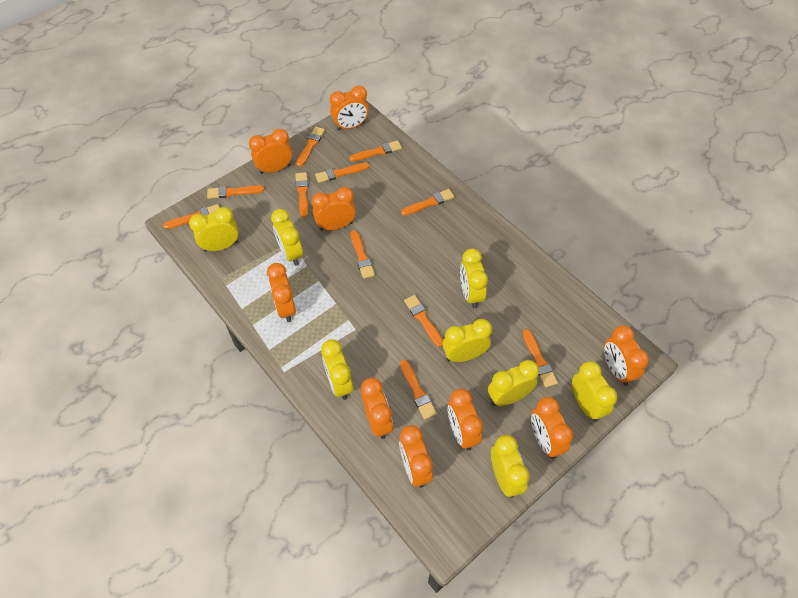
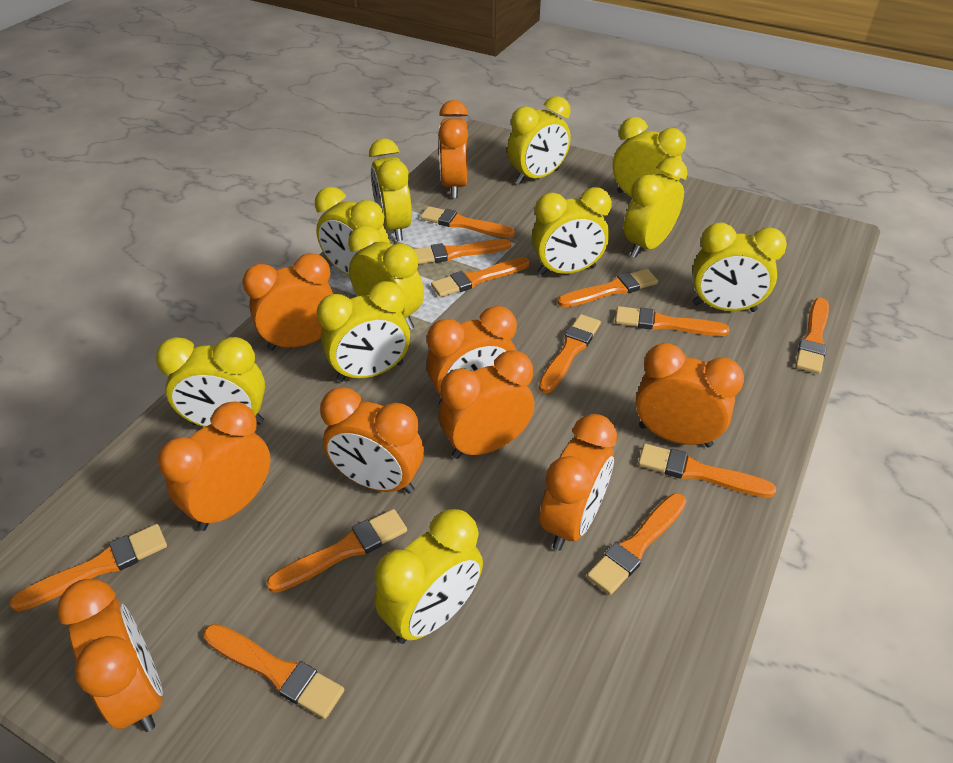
orange brush: [163,204,220,229] [207,185,264,199] [295,172,308,218] [297,127,325,167] [315,163,369,183] [349,140,402,161] [351,230,375,279] [400,360,437,420] [401,189,454,216] [404,295,443,347] [523,329,558,388] = 11 -> [10,524,167,612] [203,624,344,719] [266,509,407,593] [414,239,511,264] [420,206,515,238] [431,257,529,297] [539,314,601,393] [558,269,658,307] [587,493,686,595] [615,306,730,336] [638,444,776,498] [795,298,829,374] = 12
yellow clock: [189,207,238,252] [271,209,303,266] [321,340,353,400] [443,319,492,362] [460,248,488,308] [488,360,539,406] [491,435,530,498] [572,361,617,422] = 8 -> [156,337,265,427] [315,187,390,276] [317,281,410,382] [348,225,424,330] [369,139,412,241] [374,509,483,644] [507,96,571,184] [532,187,612,275] [613,117,686,197] [624,157,688,258] [693,222,787,312] = 11

